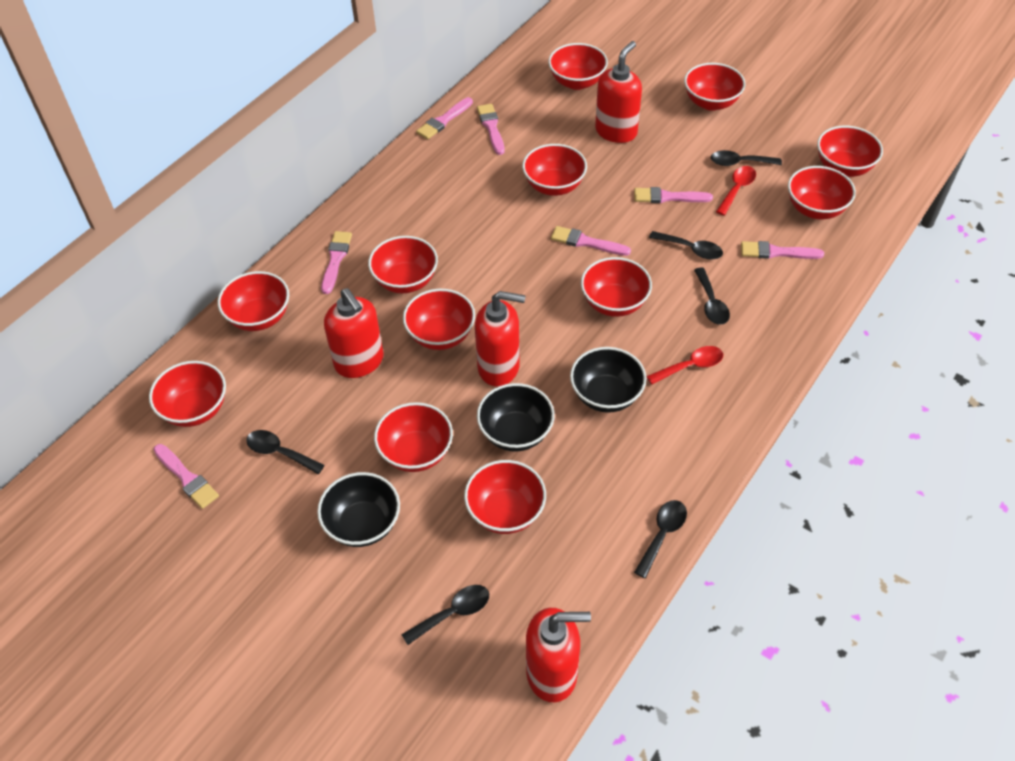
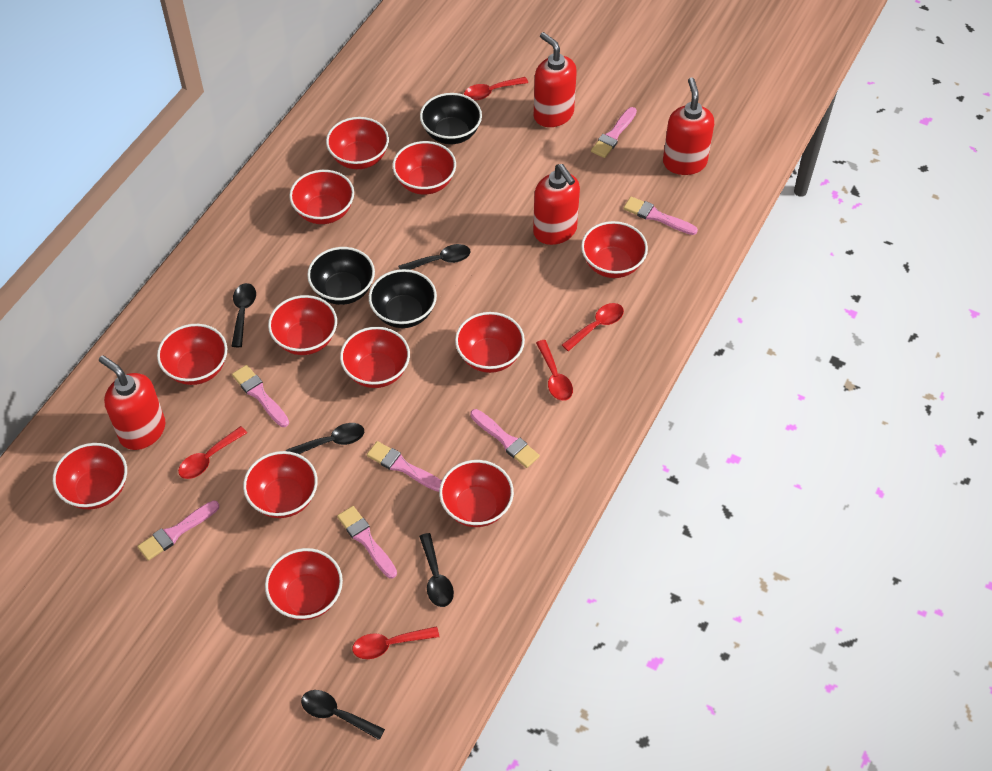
black spoon: [246,430,325,474] [401,585,489,645] [634,500,687,578] [649,231,723,260] [694,268,730,325] [710,150,782,166] = 6 -> [232,283,256,347] [286,423,364,454] [301,690,385,740] [398,244,470,270] [419,533,454,607] = 5
red spoon: [646,346,723,385] [716,166,756,216] = 2 -> [178,426,247,479] [352,626,439,659] [464,77,528,100] [536,340,573,401] [562,303,624,351] = 5

